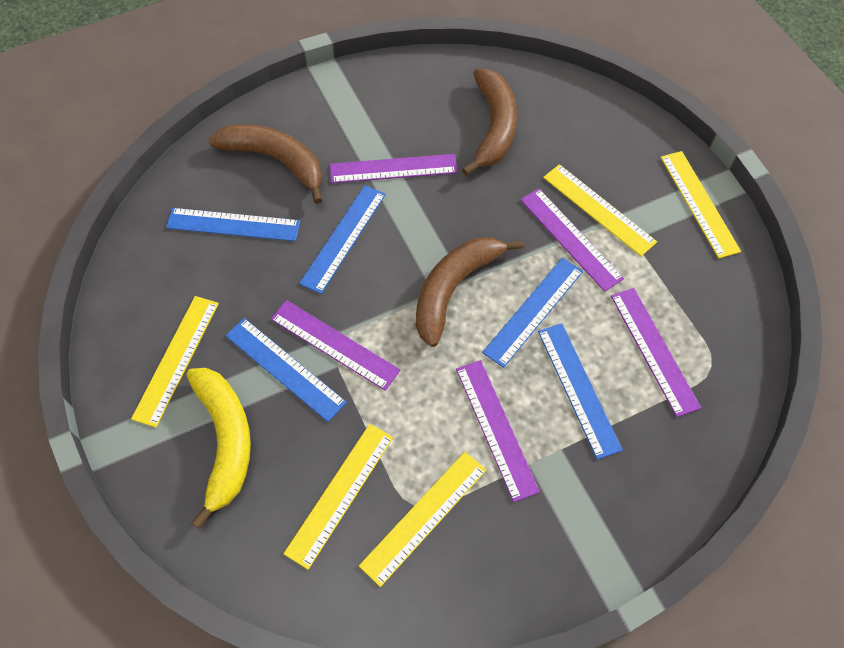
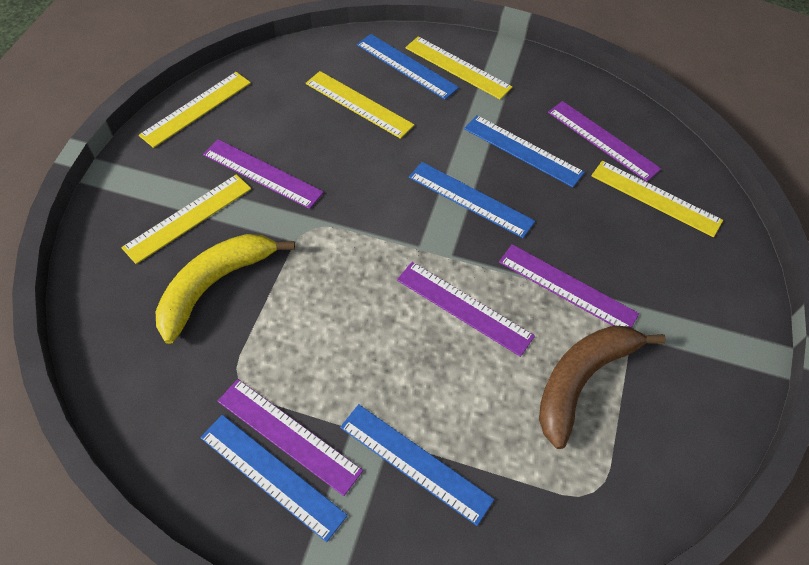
brown banana: [208,124,323,204] [416,237,523,347] [462,68,517,176] = 3 -> [539,325,666,449] = 1

